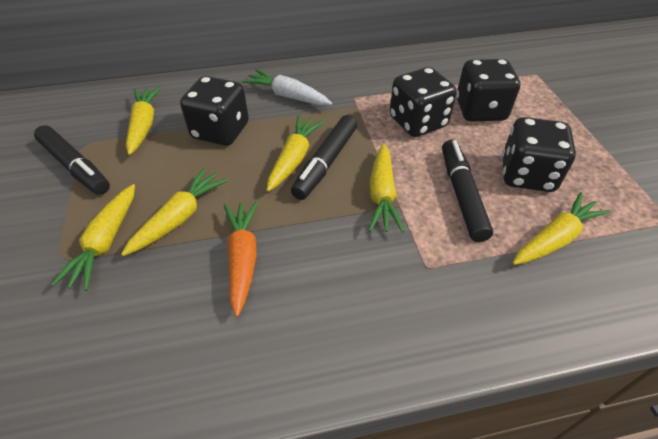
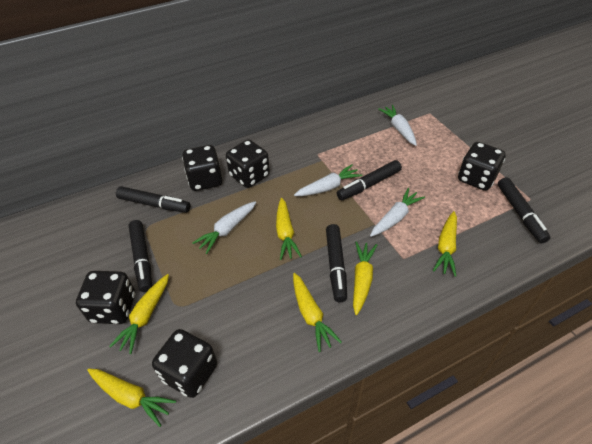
black dice: [180,76,249,146] [390,67,457,137] [456,59,520,122] [502,117,576,192] = 4 -> [76,271,135,324] [152,329,217,398] [182,145,222,191] [226,140,270,188] [458,142,506,191] = 5
black marker: [34,125,110,195] [291,115,357,200] [442,140,493,242] = 3 -> [116,186,190,213] [128,220,152,292] [326,224,347,302] [337,160,402,200] [498,177,551,243] = 5
orange carrot: [224,201,258,317] = 1 -> none = 0
white carrot: [242,69,332,106] = 1 -> [192,201,256,254] [294,164,363,196] [370,188,425,237] [378,105,417,146] = 4

